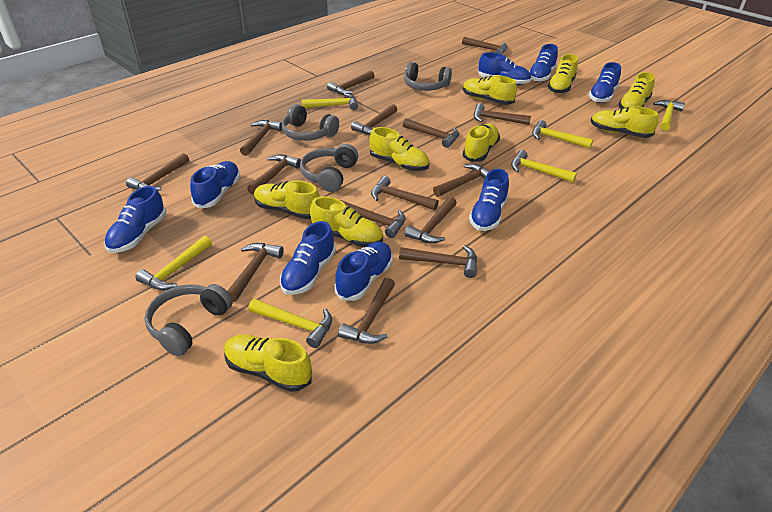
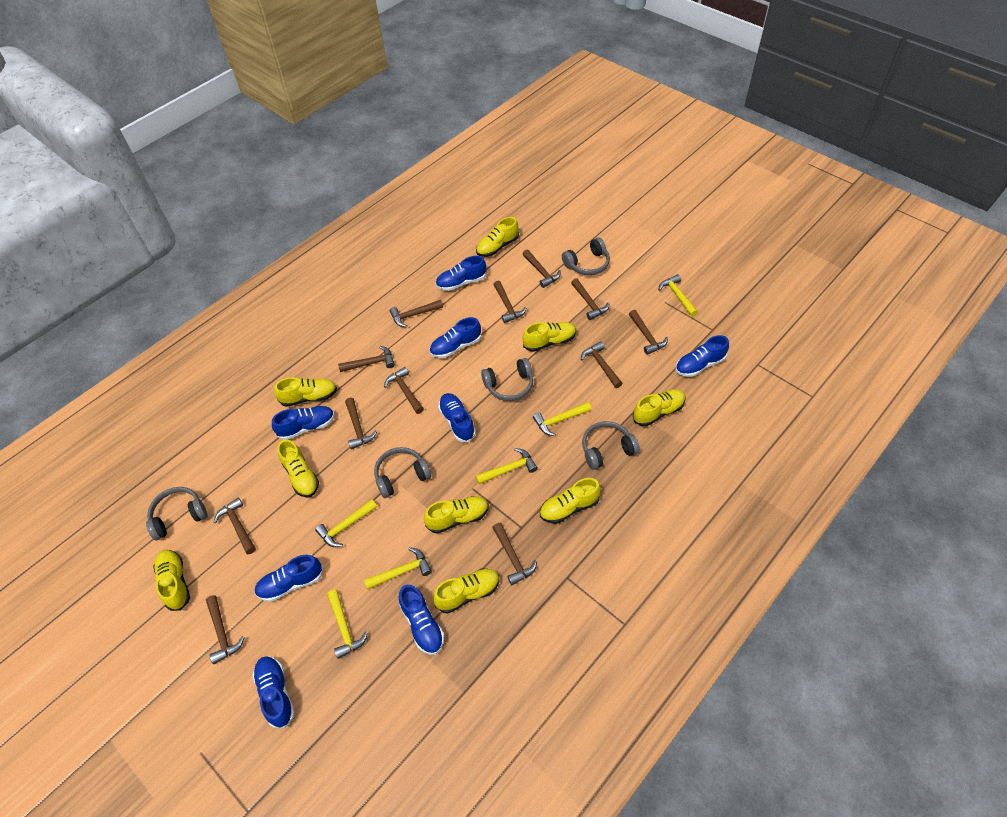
brown hammer: [126,153,189,191] [227,243,284,302] [240,120,282,156] [247,155,301,195] [327,71,375,95] [338,278,395,344] [341,200,405,238] [351,104,397,135] [371,176,439,210] [399,245,477,278] [403,118,459,148] [405,197,457,244] [433,164,490,197] [462,37,508,54] [474,103,531,125] = 15 -> [206,595,245,664] [213,497,256,554] [338,346,395,372] [345,398,377,449] [384,367,424,414] [390,300,443,327] [492,523,537,585] [493,281,526,323] [523,250,561,288] [571,278,609,320] [581,342,622,388] [629,310,668,355] = 12
grey headphones: [144,284,233,356] [282,104,339,141] [300,144,358,192] [404,62,452,91] = 4 -> [146,487,207,540] [374,447,431,498] [481,358,533,401] [562,238,610,275] [582,421,640,470] = 5

